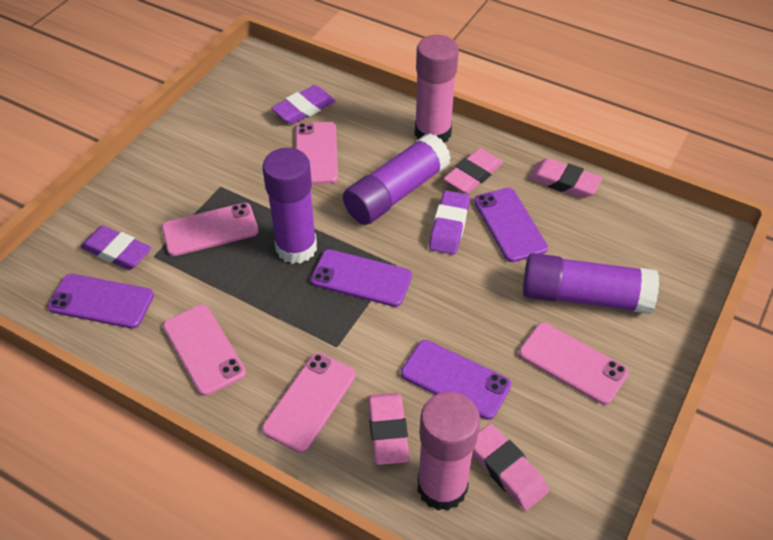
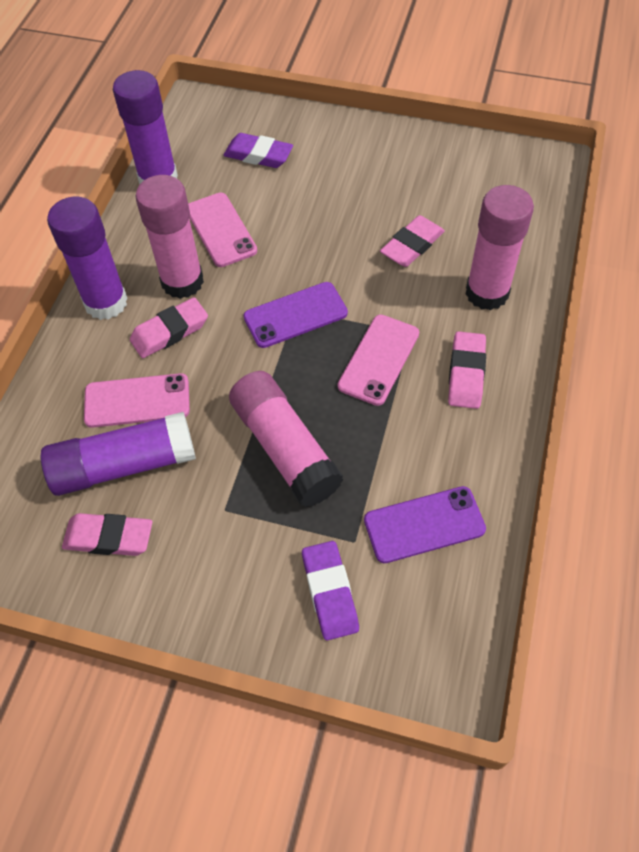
pink glue stick: [415,35,459,143] [418,392,480,511] = 2 -> [135,175,204,299] [229,371,343,507] [466,185,534,310] = 3
pink phone: [162,203,259,256] [163,304,246,396] [262,353,356,453] [295,122,338,184] [519,322,629,405] = 5 -> [84,373,190,428] [188,193,257,267] [338,315,419,406] = 3
purple eraser: [81,225,151,270] [271,85,335,124] [429,190,470,255] = 3 -> [224,133,293,168] [302,541,359,640] = 2
purple phone: [48,274,154,328] [311,249,412,307] [401,340,511,420] [474,188,548,262] = 4 -> [243,282,348,348] [364,486,486,563] = 2

